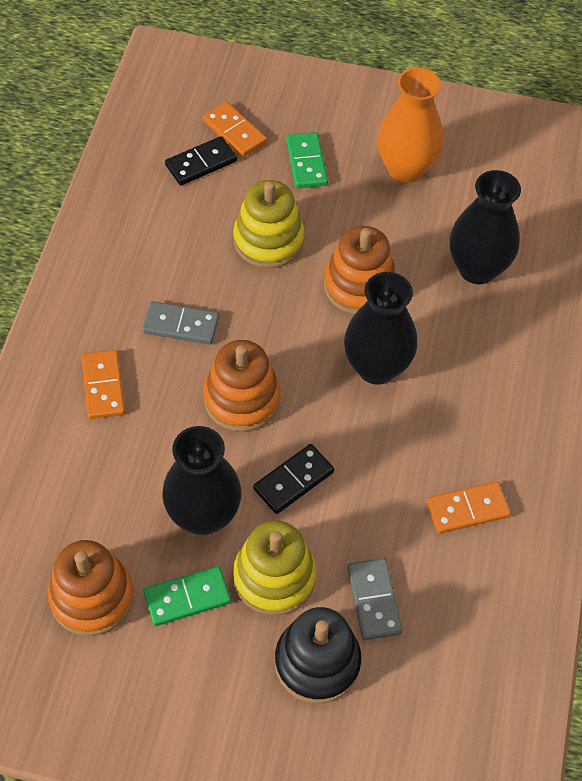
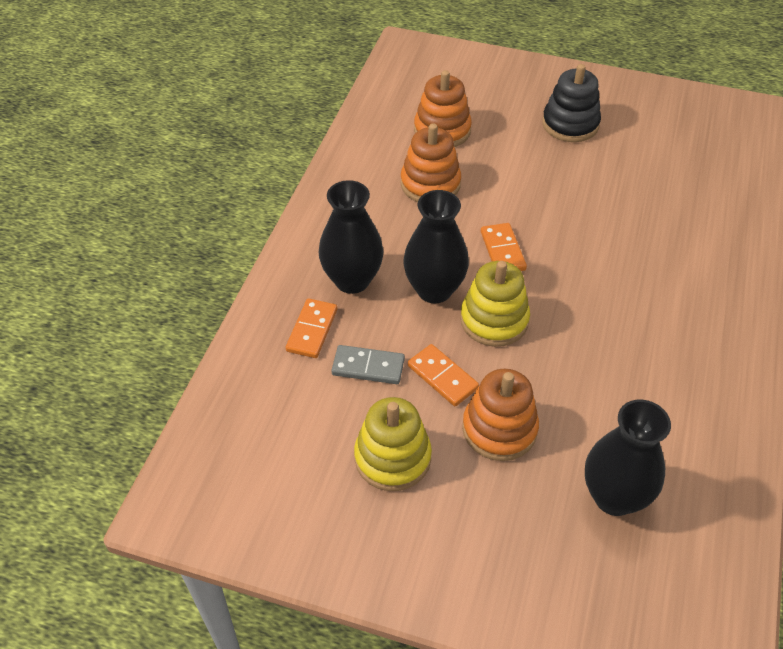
black domino: [165,136,237,186] [253,444,334,514] = 2 -> none = 0
green domino: [143,566,231,626] [286,132,328,189] = 2 -> none = 0
grey domino: [142,301,219,344] [348,558,402,640] = 2 -> [331,345,405,384] = 1
orange vase: [377,67,444,183] = 1 -> none = 0

